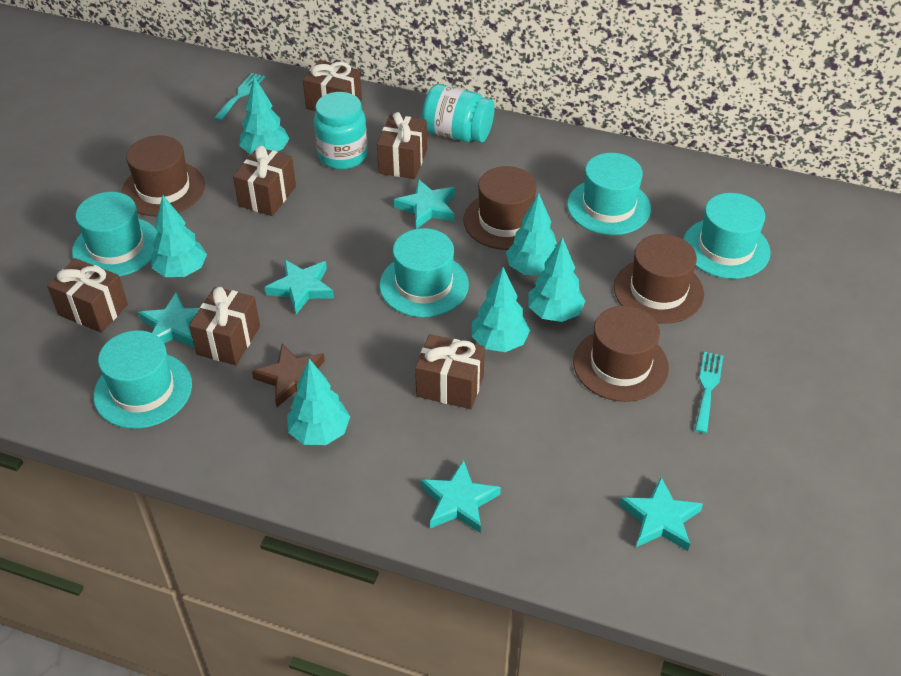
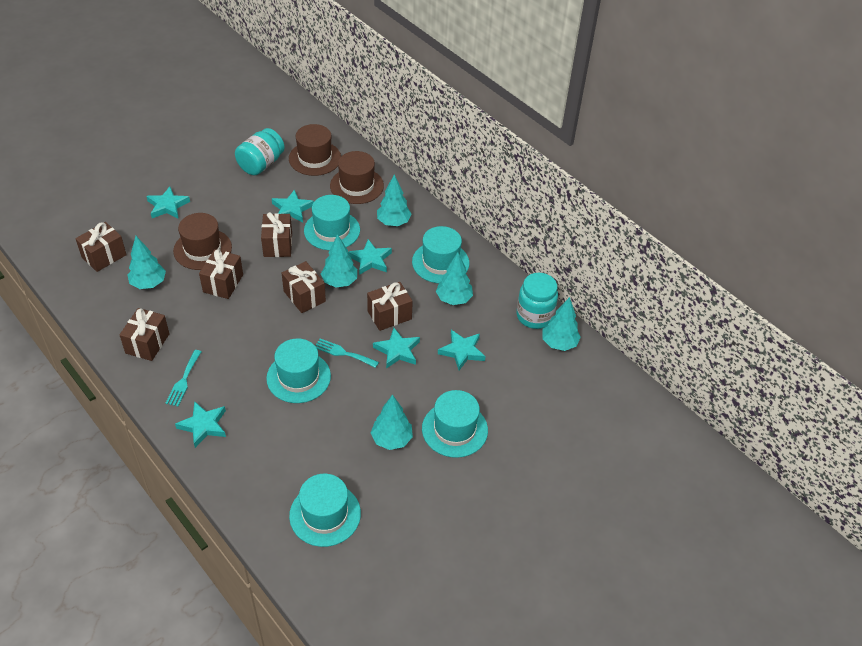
brown hat: [122,135,205,216] [463,166,536,250] [573,306,669,402] [614,234,704,324] = 4 -> [173,213,232,270] [289,124,341,176] [330,151,384,204] = 3
brown star: [252,344,325,407] = 1 -> none = 0
turquoise star: [138,292,200,348] [264,259,334,314] [394,179,455,229] [421,460,501,533] [620,477,703,551] = 5 -> [146,186,190,219] [175,401,226,448] [272,190,314,222] [348,239,392,275] [373,327,420,369] [438,330,486,370] = 6

